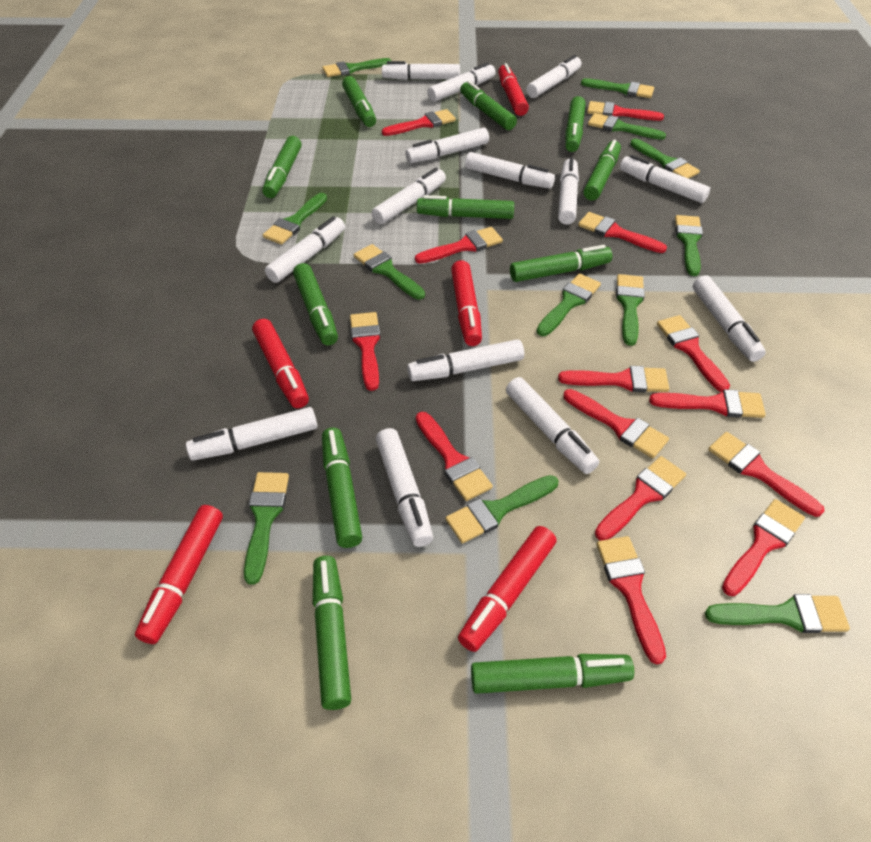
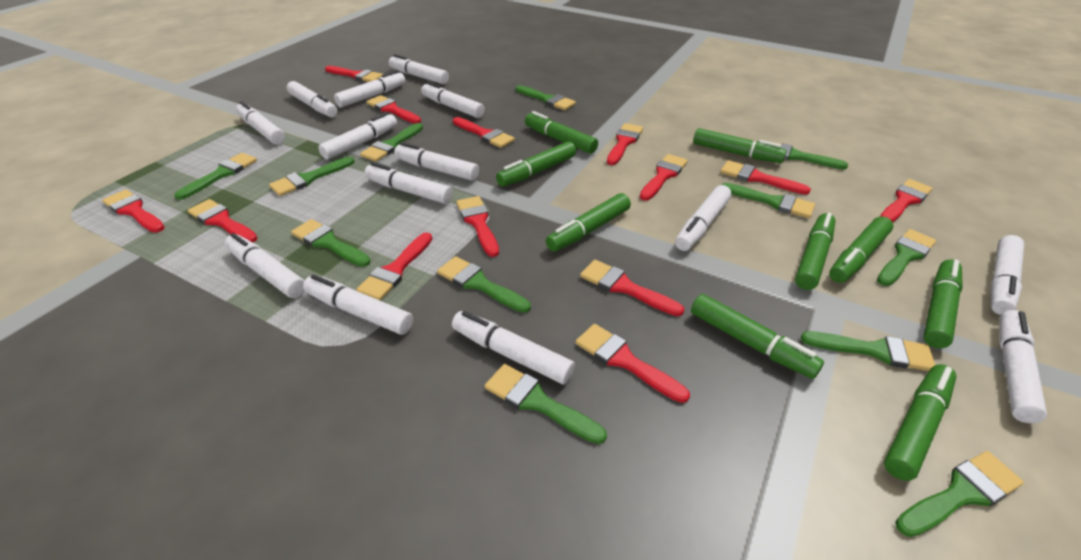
green marker: [262,136,302,198] [293,263,338,346] [313,556,351,710] [322,428,362,548] [342,76,376,127] [417,195,514,219] [460,81,517,130] [471,654,634,694] [510,245,612,282] [565,96,586,152] [583,139,621,200] = 11 -> [496,141,576,187] [525,111,598,154] [546,193,631,252] [691,294,824,379] [693,128,787,163] [795,213,836,290] [829,216,894,283] [884,364,957,481] [923,259,963,348] = 9
red brush: [350,312,380,391] [382,109,456,136] [415,227,503,264] [416,412,493,501] [558,366,669,392] [563,389,669,458] [578,212,667,253] [587,101,664,121] [595,456,686,541] [597,536,666,665] [649,389,766,418] [657,315,730,392] [708,432,825,517] [722,499,805,596] = 14 -> [102,189,165,233] [187,199,257,242] [325,66,383,82] [356,232,432,300] [366,95,421,124] [453,117,515,148] [456,196,499,257] [576,324,690,403] [580,260,685,316] [607,123,643,165] [640,154,688,201] [720,160,811,195] [880,179,933,222] = 13
red marker: [135,505,223,644] [252,319,309,408] [451,260,482,346] [458,526,557,652] [498,63,529,116] = 5 -> none = 0

